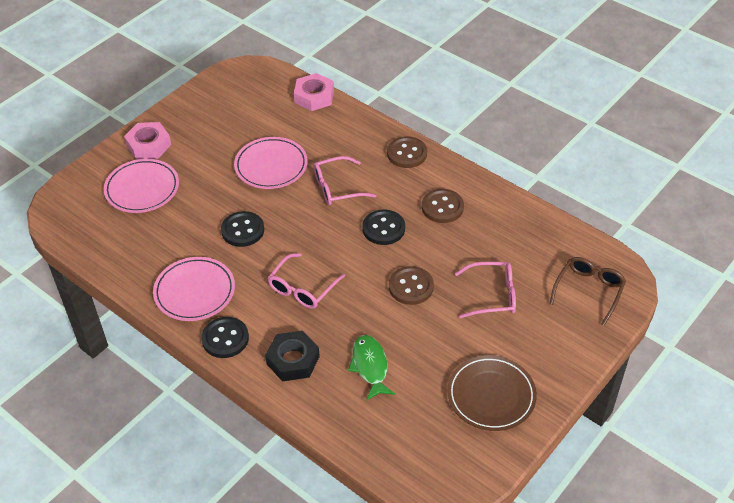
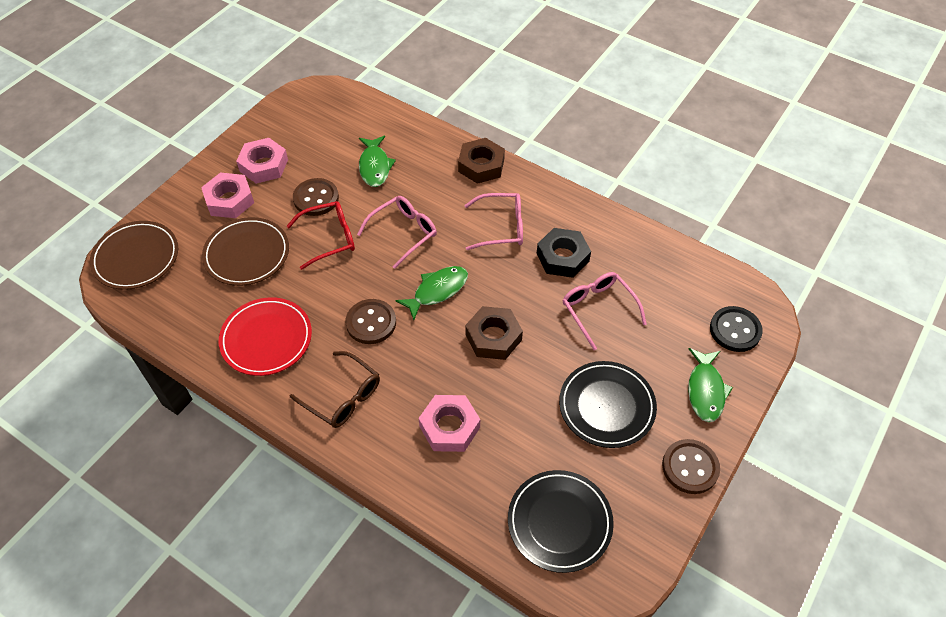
black button: [201,317,249,358] [221,211,264,247] [362,210,405,245] = 3 -> [710,306,763,352] = 1
black plate: none = 0 -> [508,470,614,573] [559,361,657,448] = 2
brown nut: none = 0 -> [458,138,505,184] [465,306,523,360] = 2
brown plate: [447,355,537,431] = 1 -> [90,221,178,290] [202,217,289,286] = 2
green fish: [348,335,395,401] = 1 -> [359,136,396,187] [395,266,468,320] [688,348,733,422] = 3
pink nut: [124,122,171,159] [294,73,334,111] = 2 -> [201,173,254,218] [236,138,288,184] [419,395,480,452] = 3
pink plate: [104,159,179,213] [153,257,235,321] [234,137,308,189] = 3 -> none = 0
red glasses: none = 0 -> [287,201,355,270] = 1
red plate: none = 0 -> [219,297,312,376] = 1

